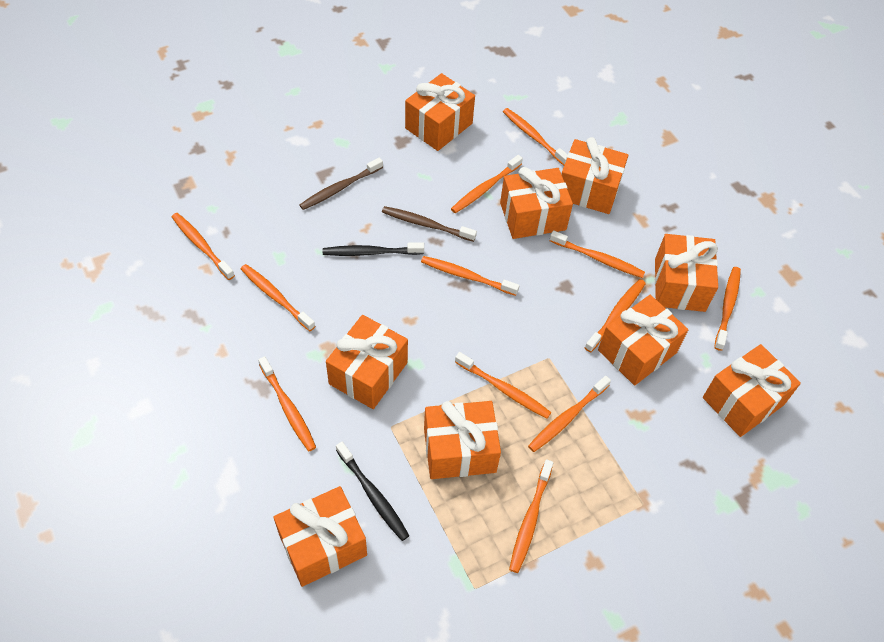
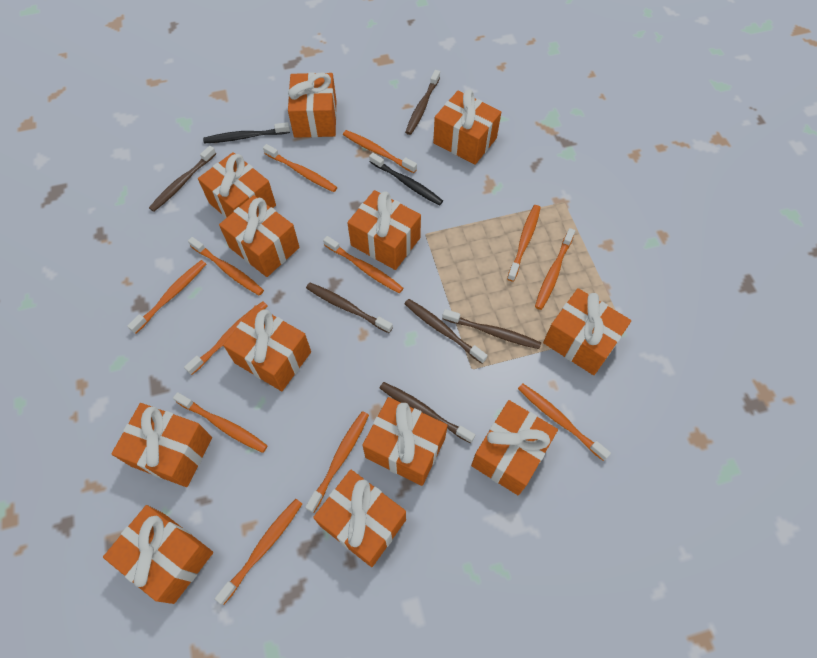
brown toothbrush: [299,157,383,210] [382,206,477,242] = 2 -> [149,146,216,212] [306,283,393,333] [380,382,475,444] [405,70,440,135] [405,299,488,364] [442,309,541,349] = 6
orange gift: [273,486,367,587] [326,315,408,409] [405,73,475,151] [424,401,501,479] [500,167,573,239] [561,137,628,214] [598,295,688,385] [655,234,718,312] [703,344,801,437] = 9 -> [103,505,213,604] [111,403,212,487] [198,152,276,218] [219,195,300,277] [223,305,311,391] [288,72,337,138] [313,470,406,567] [347,190,421,270] [362,397,448,486] [433,90,501,165] [471,400,558,495] [543,288,631,375] = 12

